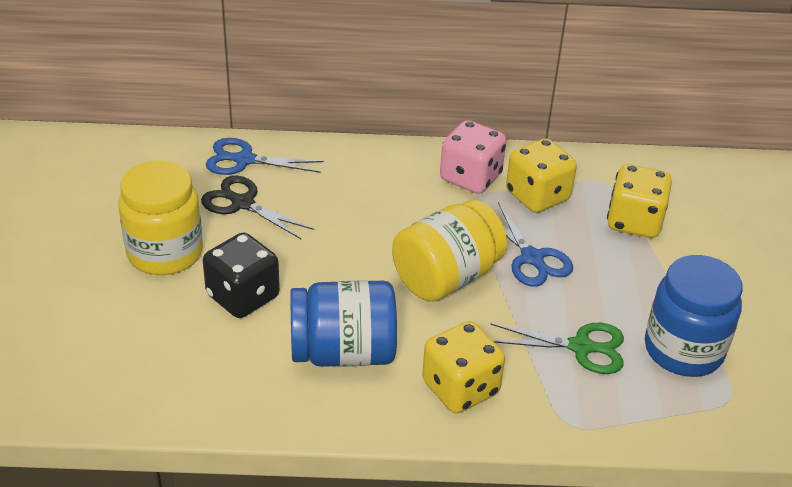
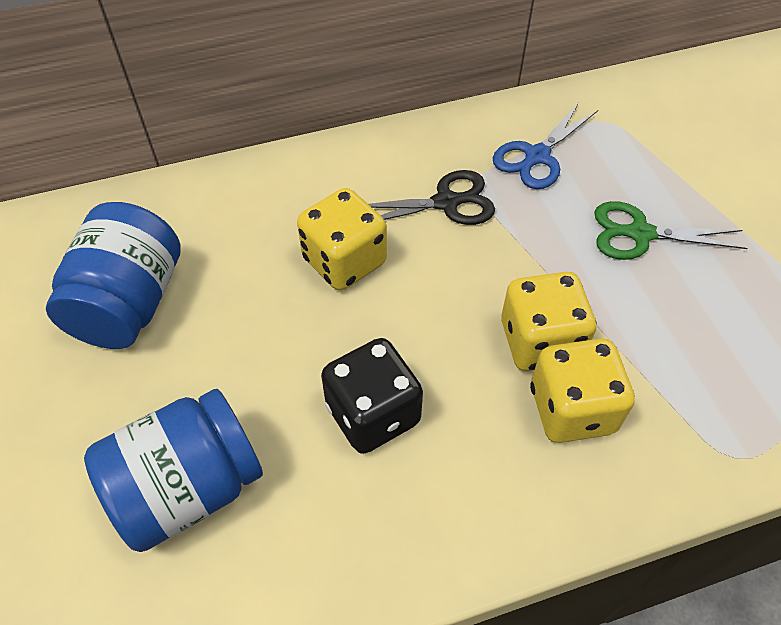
blue scissors: [206,138,324,175] [498,202,574,287] = 2 -> [493,102,598,189] = 1
pink dice: [440,120,506,194] = 1 -> none = 0
yellow jar: [119,160,203,275] [392,200,507,302] = 2 -> none = 0

